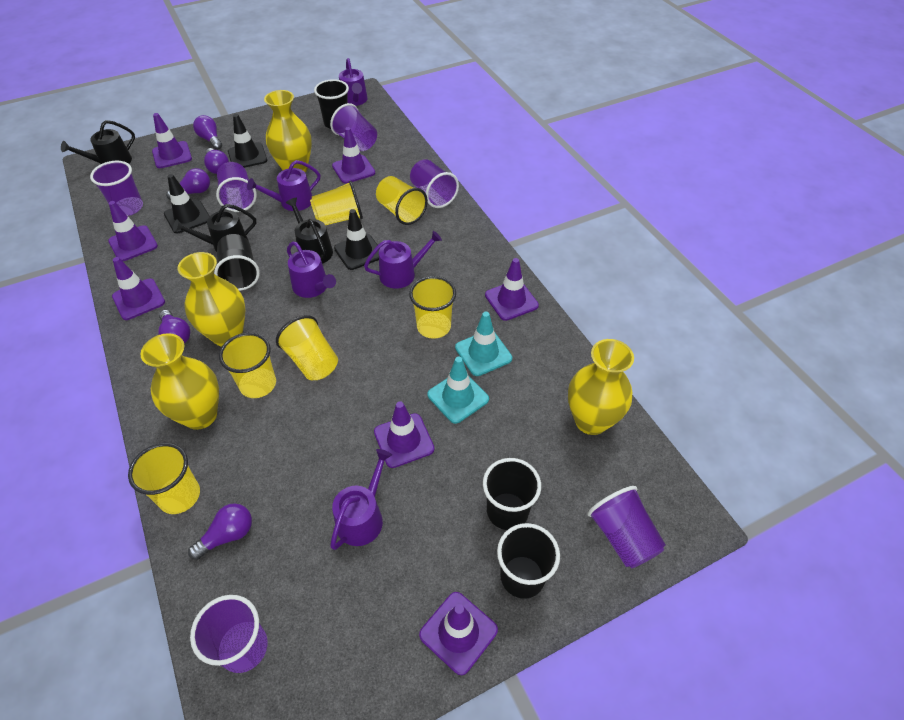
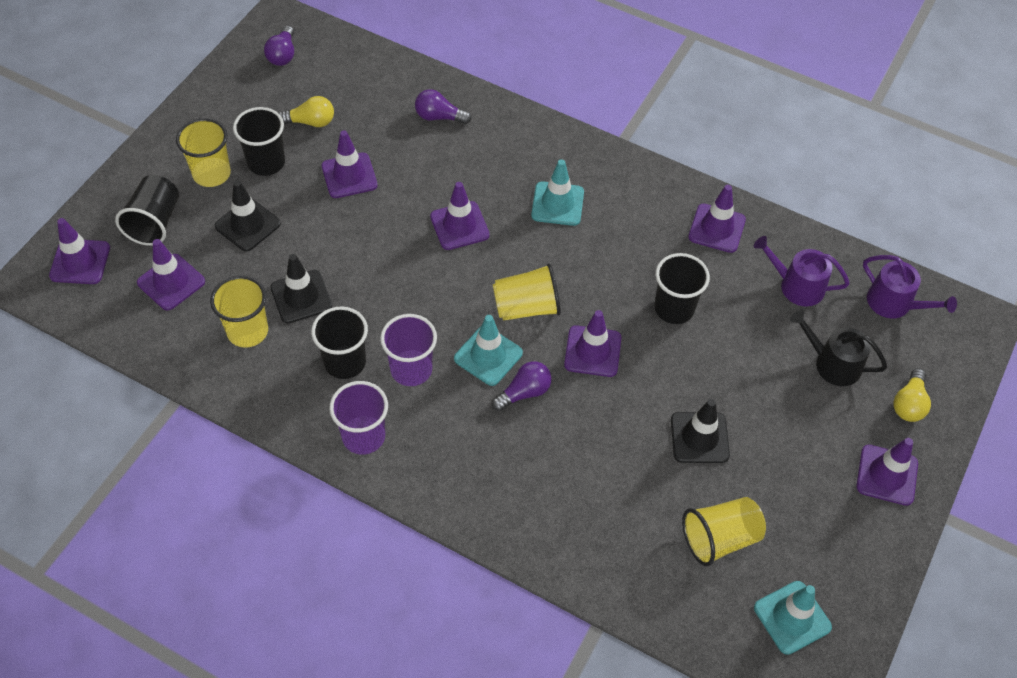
black watering can: [61,120,135,164] [173,204,256,252] [285,198,333,264] = 3 -> [790,310,887,386] = 1
purple cup: [90,161,143,216] [190,595,268,673] [216,162,257,212] [330,103,377,151] [410,159,459,208] [588,486,666,568] = 6 -> [329,381,388,455] [380,314,437,386] = 2
purple light bulb: [158,310,190,344] [166,168,210,200] [188,503,252,560] [193,115,222,150] [204,148,229,174] = 5 -> [264,25,294,66] [415,89,471,124] [492,361,552,411] = 3
purple watering can: [247,160,320,211] [287,242,336,298] [330,449,392,550] [339,58,368,106] [364,231,442,289] = 5 -> [754,236,850,306] [863,255,957,318] = 2
turquoise traffic cone: [427,357,489,424] [455,312,512,376] = 2 -> [454,315,523,386] [531,159,584,226] [754,581,832,655] = 3
yellow cup: [128,443,200,514] [219,333,276,398] [276,315,338,380] [310,181,363,225] [376,176,428,225] [409,276,456,339] = 6 -> [176,118,231,187] [210,275,268,348] [493,263,561,321] [682,497,766,566] = 4
yellow light bulb: none = 0 -> [279,96,334,127] [893,368,931,422] = 2
yellow vase: [140,333,219,430] [178,252,245,347] [264,90,312,173] [568,339,634,435] = 4 -> none = 0

